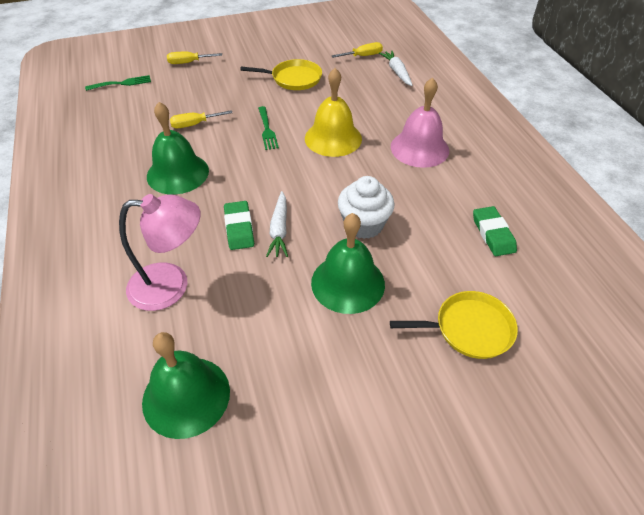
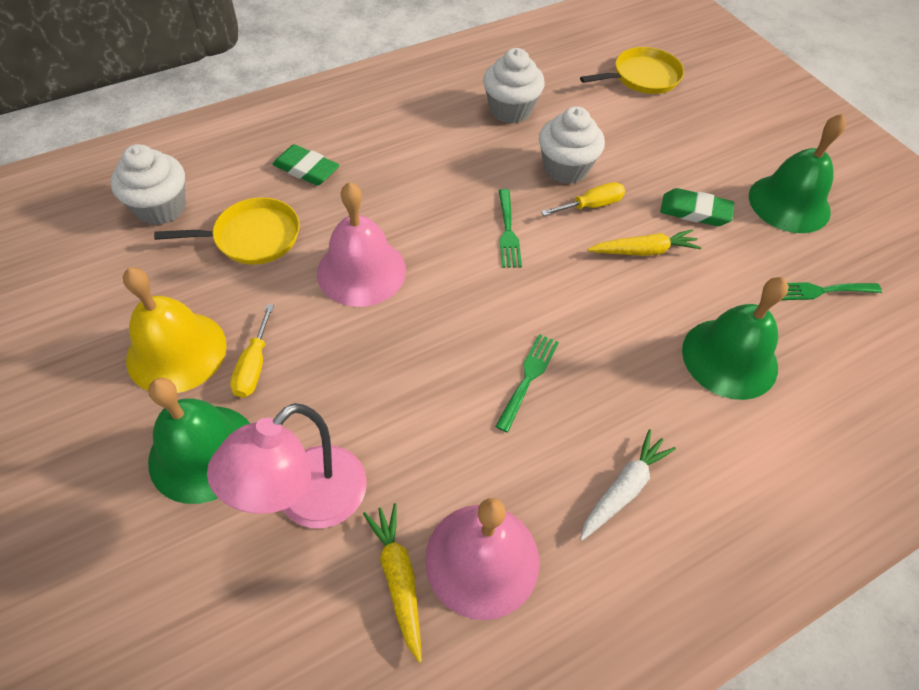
green fork: [85,75,151,91] [258,106,279,150] = 2 -> [495,334,559,432] [499,189,522,268] [782,282,882,300] = 3
pink bell: [391,77,449,168] = 1 -> [317,182,406,307] [425,498,539,620] = 2
white carrot: [266,191,288,257] [379,51,413,86] = 2 -> [580,429,676,541] = 1
white cupcake: [338,176,395,239] = 1 -> [110,144,186,225] [483,48,545,123] [539,106,605,184] = 3
yellow carrot: none = 0 -> [363,503,422,663] [587,229,702,256] = 2
yellow screwdriver: [167,52,222,64] [170,110,233,128] [332,42,383,58] = 3 -> [230,304,274,398] [541,182,625,216] = 2

